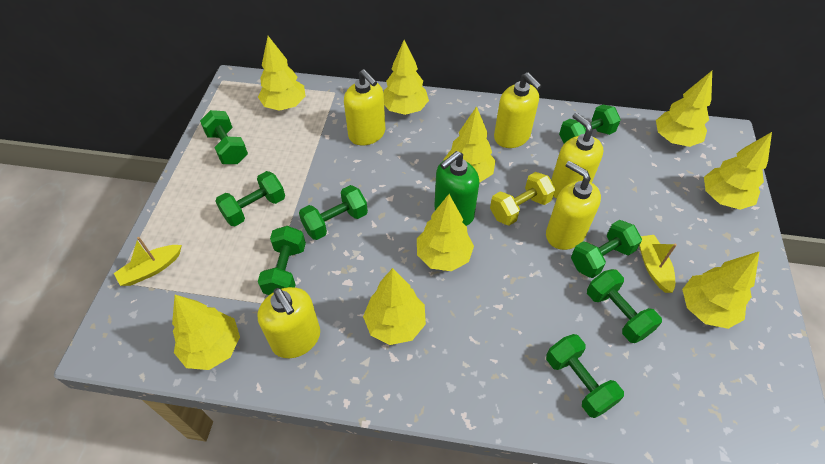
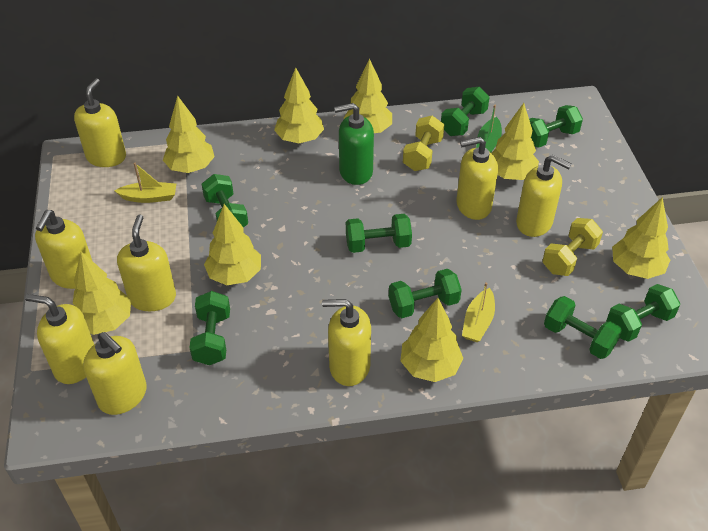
green boat: none = 0 -> [476,105,502,152] = 1
yellow dumbbell: [490,172,556,225] = 1 -> [403,116,444,171] [542,218,603,276] = 2
yellow soap dispenser: [258,287,320,358] [344,69,385,145] [494,72,542,148] [546,161,601,250] [551,112,603,199] = 5 -> [25,294,94,384] [35,210,92,289] [74,78,126,167] [83,332,147,415] [117,214,176,311] [322,299,371,386] [456,137,498,220] [516,155,572,237] = 8
yellow tree: [172,295,240,370] [258,36,306,111] [363,268,426,345] [383,40,429,115] [417,194,474,271] [443,106,496,183] [656,71,712,147] [682,251,760,329] [704,132,772,210] = 9 -> [73,252,131,335] [163,96,215,173] [204,204,261,285] [274,67,324,143] [344,59,392,133] [400,298,464,382] [492,103,539,180] [612,197,670,279] = 8

